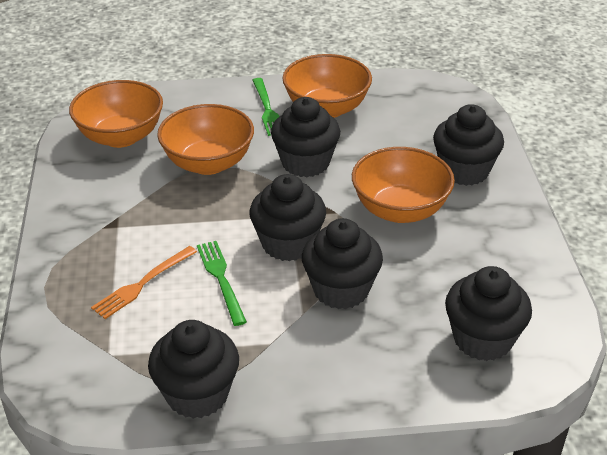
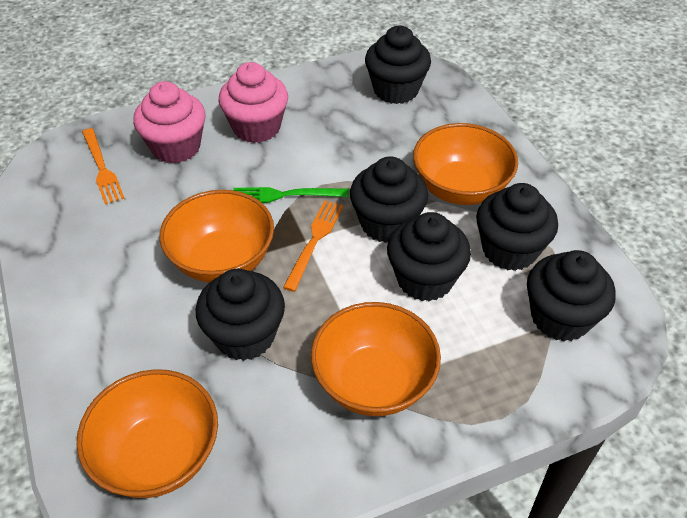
green fork: [197,241,247,326] [253,78,280,136] = 2 -> [233,187,349,203] = 1
orange fork: [91,246,197,319] = 1 -> [82,128,125,204] [283,201,343,292] = 2
pink cupcake: none = 0 -> [133,81,206,163] [219,62,288,143] = 2

